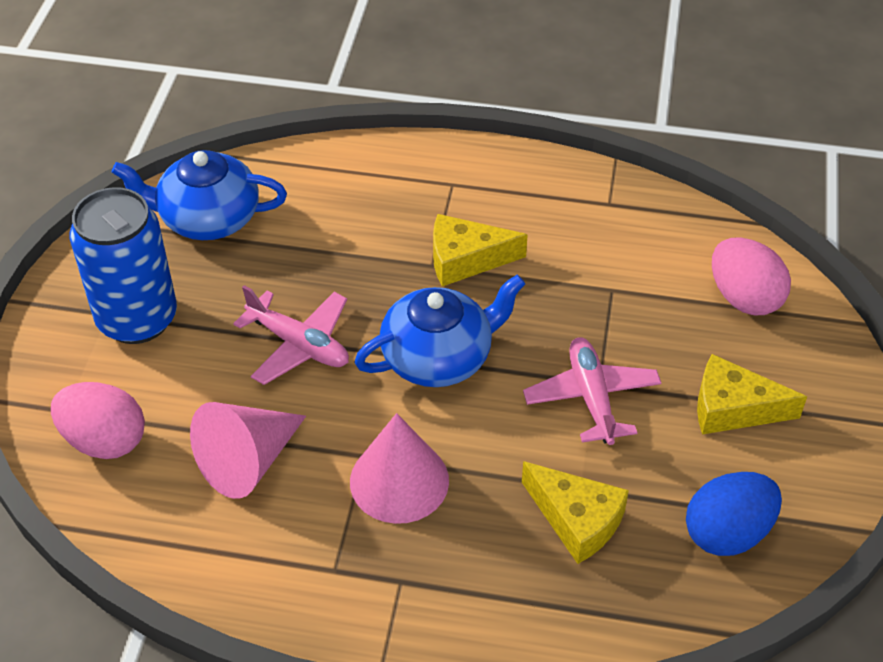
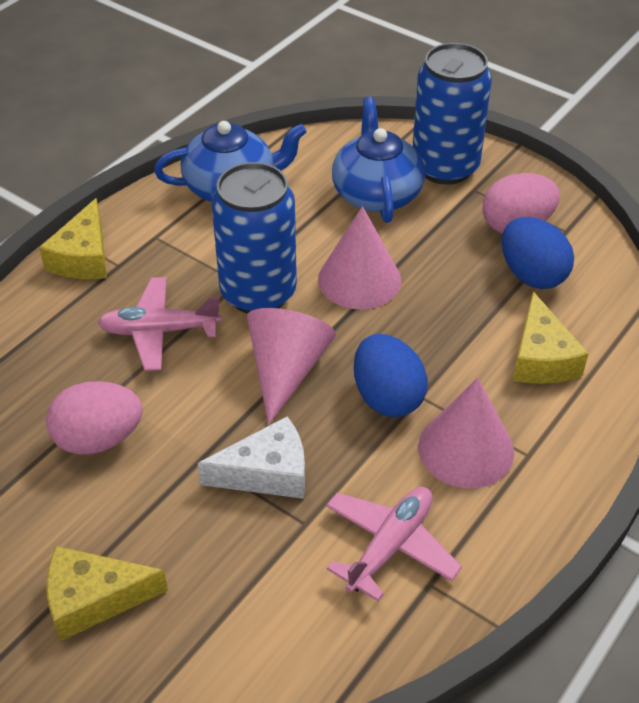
blue can: [70,187,177,344] = 1 -> [212,162,297,314] [412,43,492,185] = 2
blue egg: [686,472,782,556] = 1 -> [354,334,428,417] [502,217,574,289] = 2
pink cone: [190,402,306,499] [350,413,449,524] = 2 -> [247,308,336,425] [318,206,401,309] [418,377,514,489] = 3
white cheese: none = 0 -> [197,416,305,499] = 1

